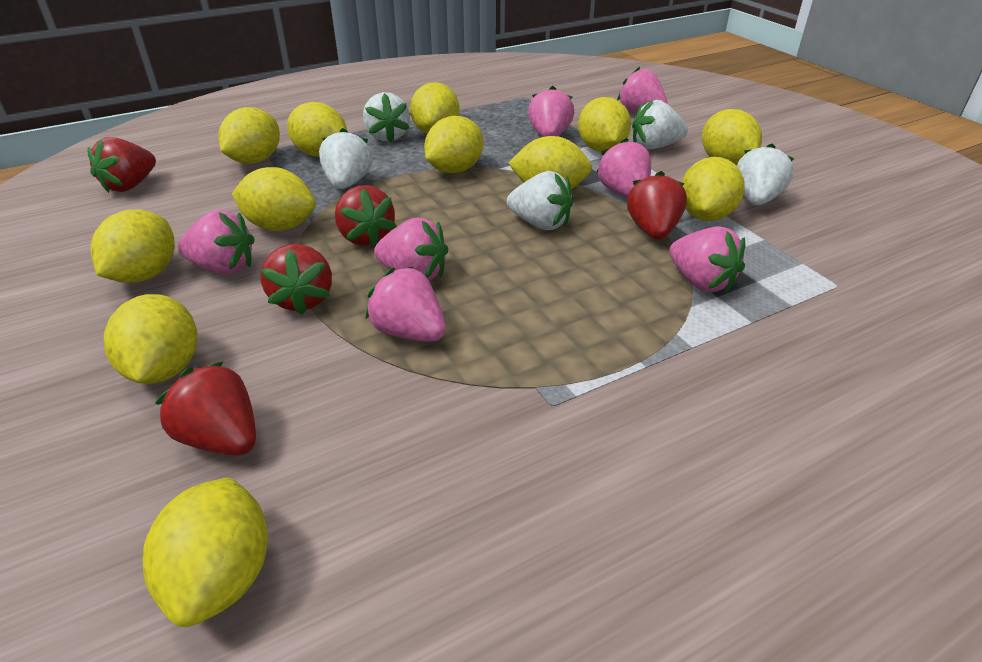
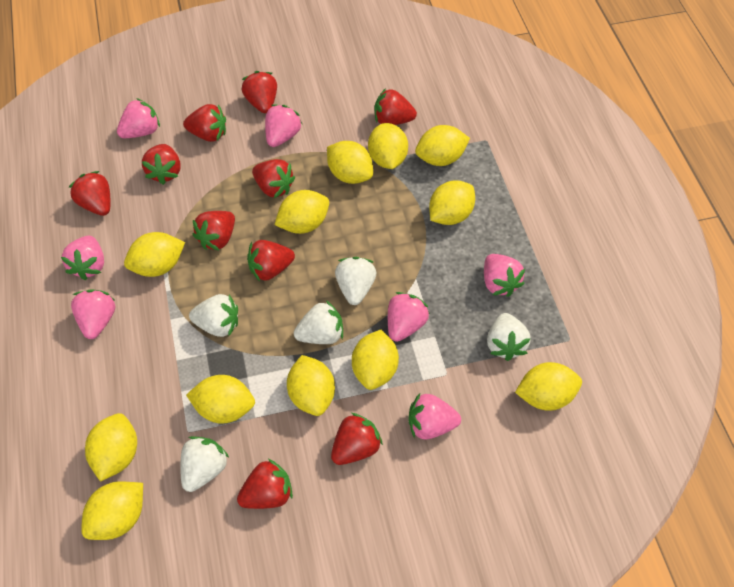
red strawberry: [87,137,156,193] [155,361,256,456] [261,244,332,315] [335,185,397,247] [627,171,687,239] = 5 -> [69,171,110,216] [142,144,181,185] [183,104,226,142] [192,211,235,250] [237,459,293,509] [242,71,277,113] [247,240,295,281] [252,159,295,198] [331,413,383,465] [375,88,417,125] = 10

